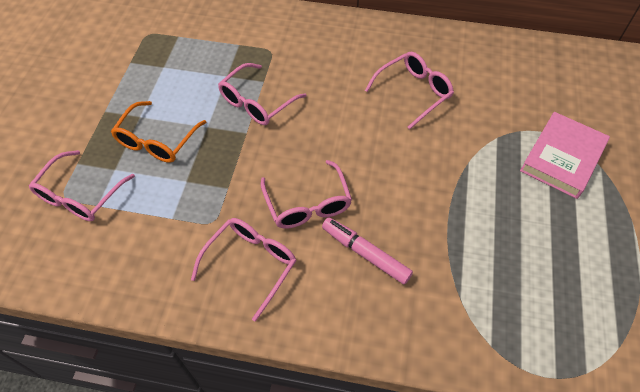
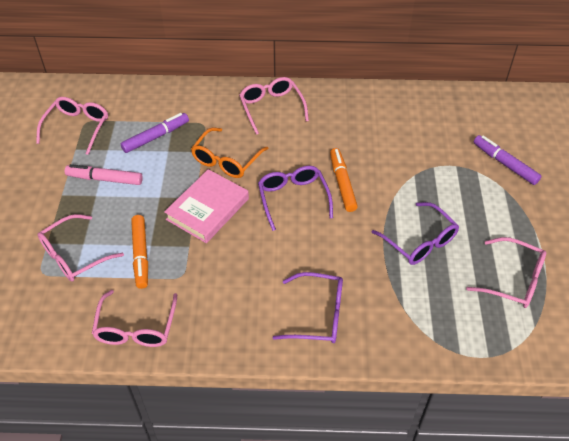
orange marker: none = 0 -> [131,215,148,289] [330,148,358,212] = 2
purple glasses: none = 0 -> [258,166,333,231] [273,272,343,343] [372,202,459,265] = 3
purple marker: none = 0 -> [121,113,189,153] [474,135,541,185] = 2

